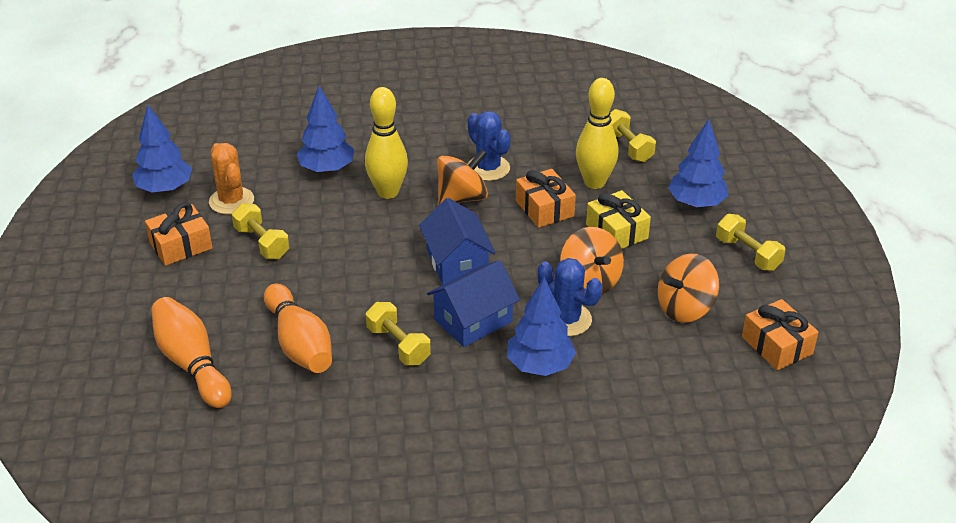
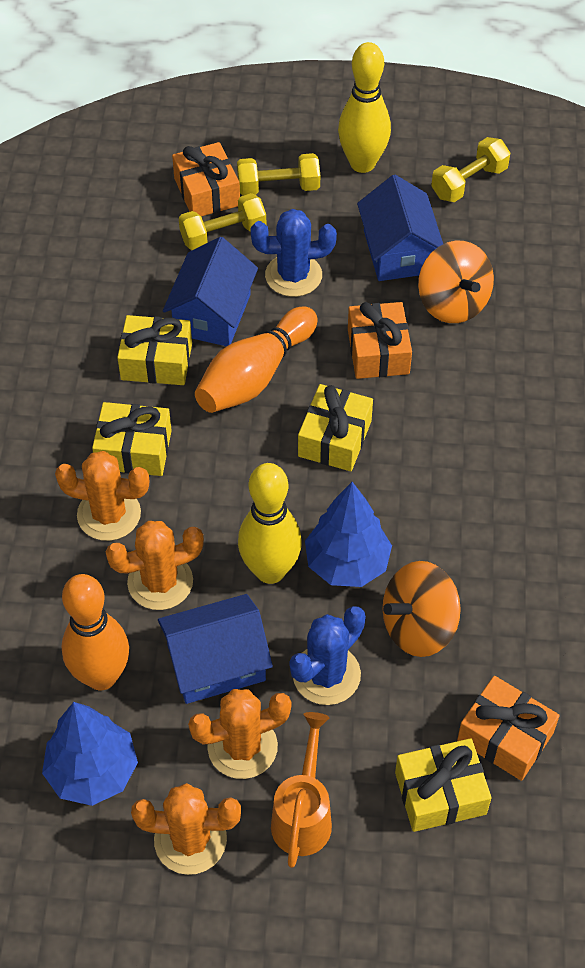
blue house: [419,198,496,285] [427,260,520,347] = 2 -> [158,594,273,704] [163,237,258,346] [357,175,443,281] = 3
blue tree: [132,105,192,193] [297,86,354,174] [507,277,576,376] [668,119,729,208] = 4 -> [42,702,138,806] [305,482,392,587] = 2
orange cactus: [209,143,254,215] = 1 -> [55,451,149,541] [106,521,204,610] [131,783,241,875] [188,689,291,779] = 4
orange spinning top: [437,149,488,205] [560,227,624,294] [658,254,719,323] = 3 -> [383,561,461,657] [418,241,494,323] = 2
orange watering can: none = 0 -> [271,712,332,868] = 1
yellow dumbbell: [232,203,289,259] [366,302,431,365] [610,109,656,162] [716,214,785,271] = 4 -> [179,193,266,250] [237,153,320,196] [431,137,510,202] = 3
yellow gift: [586,190,651,249] = 1 -> [92,402,172,476] [117,315,192,385] [298,384,373,471] [395,738,492,832] = 4

